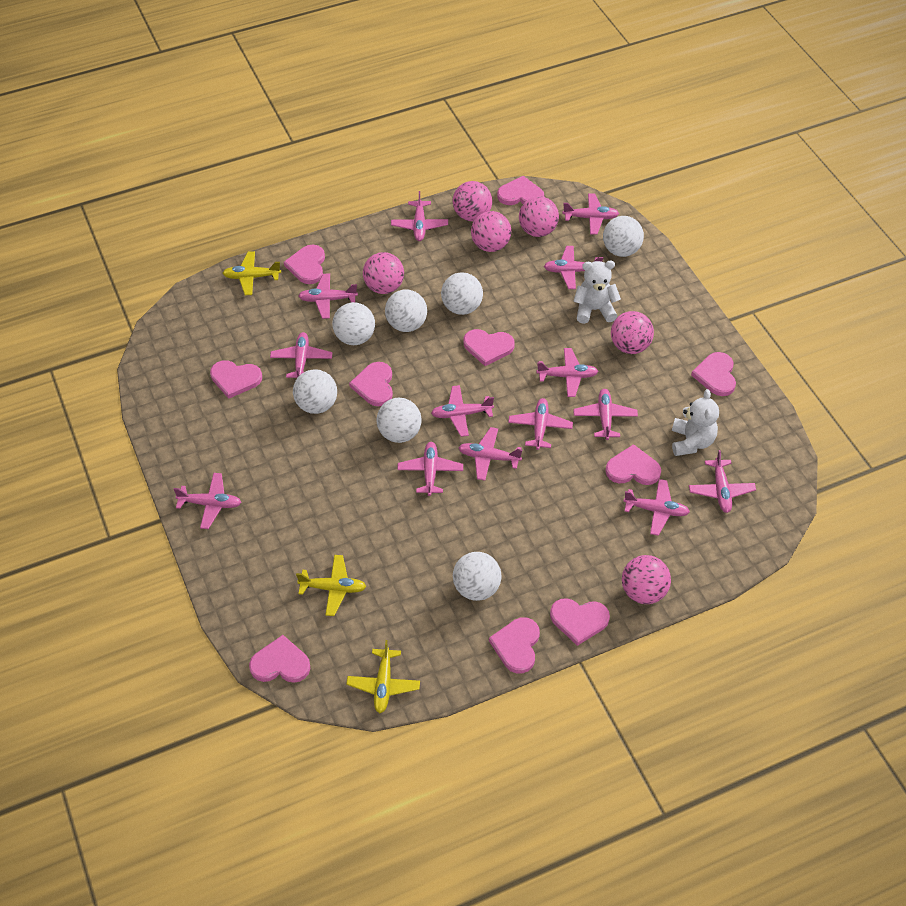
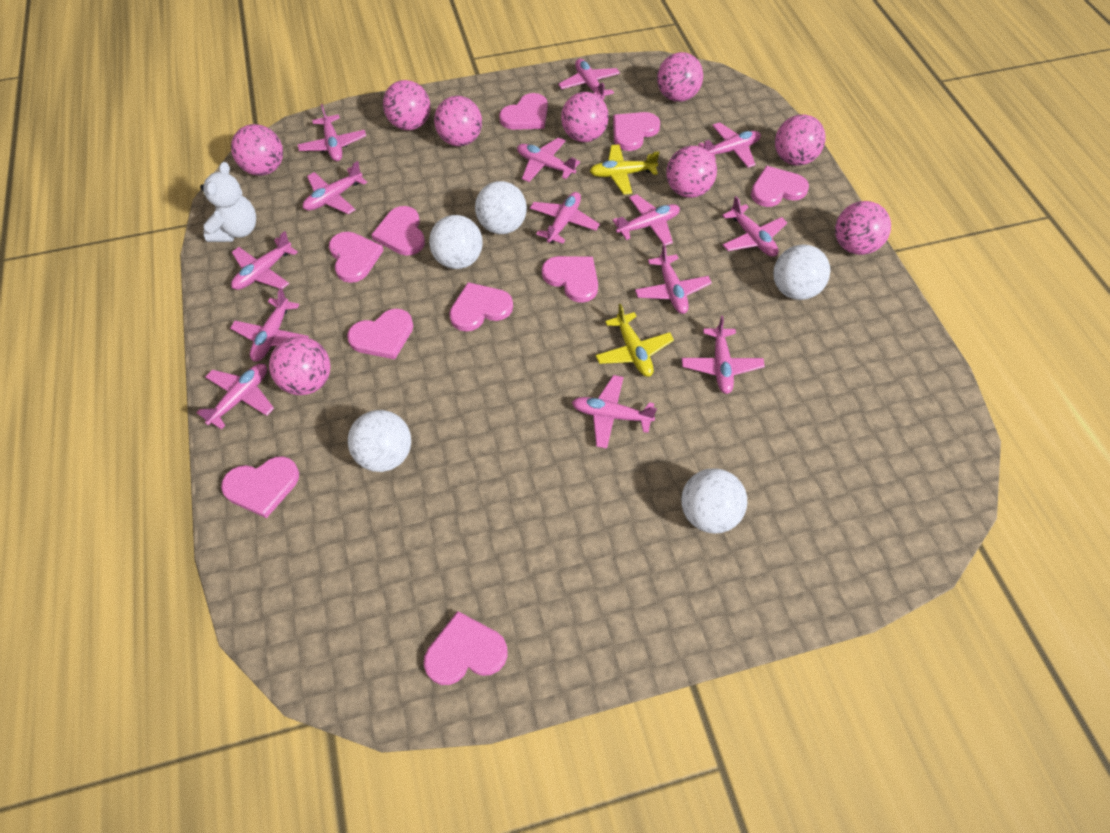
pink ball: [363,252,404,294] [453,181,492,221] [471,211,511,252] [519,196,559,237] [611,311,654,354] [622,555,671,604] = 6 -> [231,124,283,176] [269,336,330,395] [383,80,430,130] [434,96,482,146] [561,92,609,142] [657,52,703,102] [666,146,717,198] [775,114,826,166] [835,201,891,255] = 9
white ball: [293,369,337,414] [332,302,375,345] [377,398,422,443] [385,290,427,332] [441,272,483,315] [453,552,502,601] [603,216,644,257] = 7 -> [348,410,411,472] [429,215,483,269] [475,181,527,234] [681,468,747,534] [773,244,830,300] = 5
white teddy bear: [573,261,621,324] [672,389,719,456] = 2 -> [200,162,256,242] = 1
yellow plane: [223,251,281,295] [296,555,367,616] [346,640,420,713] = 3 -> [590,144,660,195] [596,304,674,377] = 2

